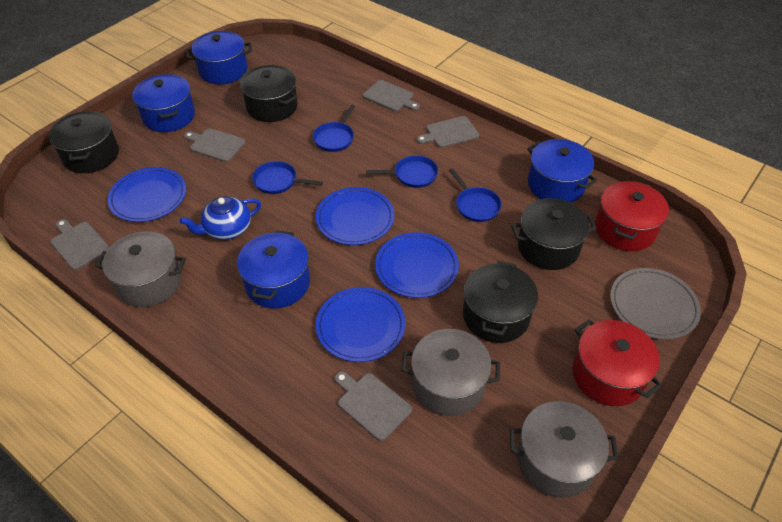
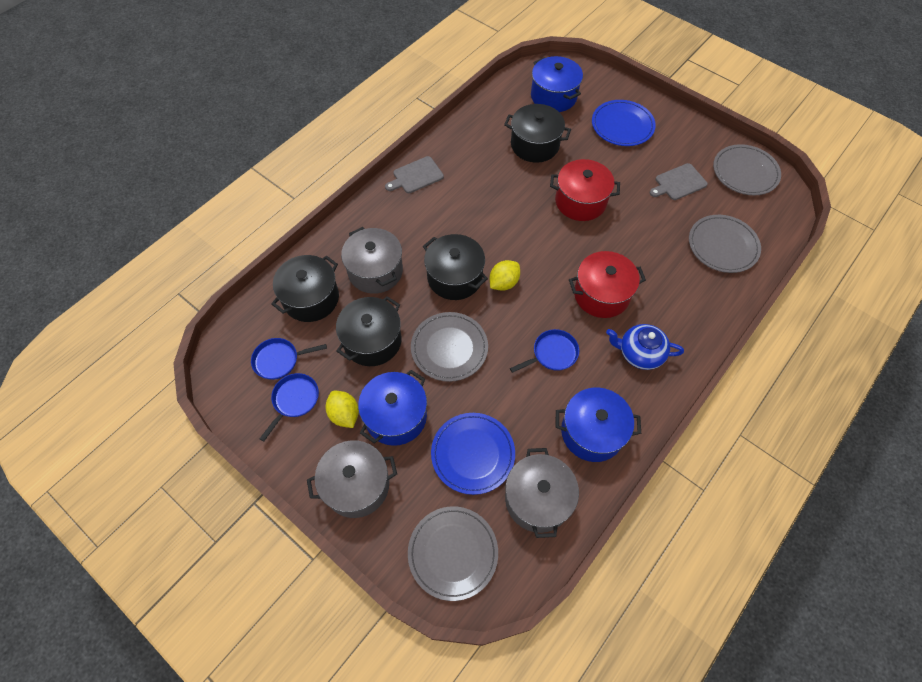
blue pan: [252,161,323,194] [313,105,355,152] [366,155,438,188] [449,168,502,222] = 4 -> [251,338,327,380] [260,373,319,442] [510,329,579,373] = 3
blue plate: [107,167,186,222] [316,187,394,245] [316,287,406,362] [375,232,459,298] = 4 -> [431,413,515,495] [592,100,656,146] = 2
blue pot: [132,74,195,132] [186,31,252,84] [237,230,310,309] [527,139,597,203] = 4 -> [358,370,427,446] [531,56,583,112] [556,388,641,462] = 3
grey cutting board: [51,219,110,270] [184,128,246,162] [335,371,412,441] [363,80,420,111] [416,116,479,148] = 5 -> [385,156,444,193] [650,163,708,200] = 2
grey plate: [610,268,701,340] = 1 -> [408,506,498,601] [411,312,488,382] [689,215,761,273] [713,144,781,195] = 4
yellow lemon: none = 0 -> [326,391,359,428] [490,260,520,291] = 2

